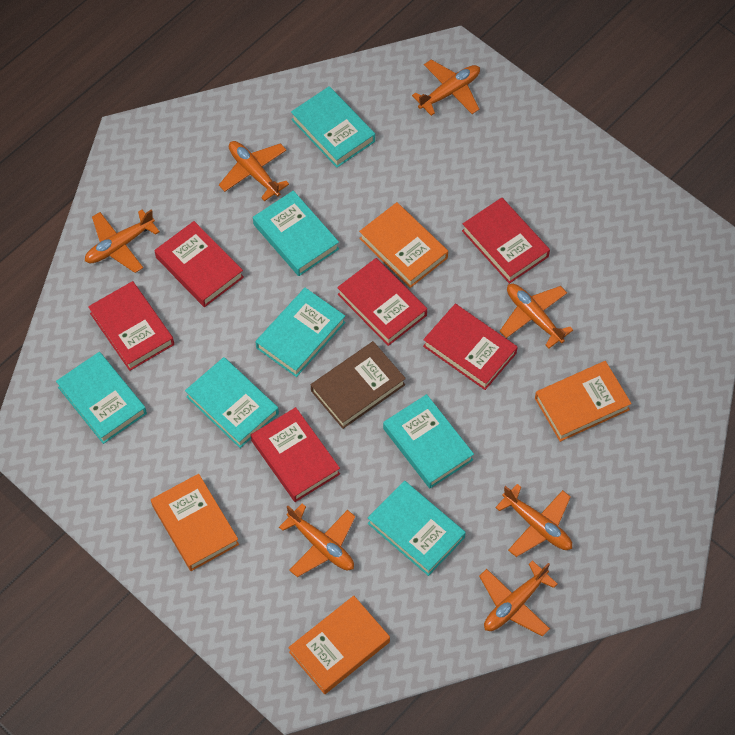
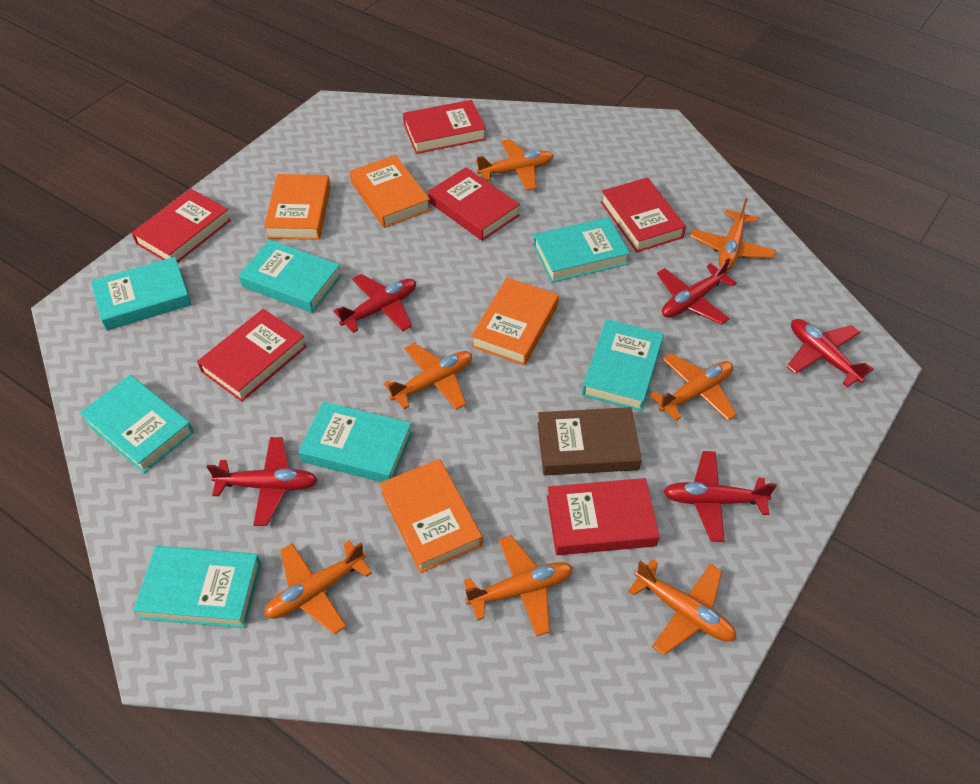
red plane: none = 0 -> [207,437,317,526] [333,274,416,333] [657,258,737,325] [663,451,777,542] [787,319,874,387] = 5

